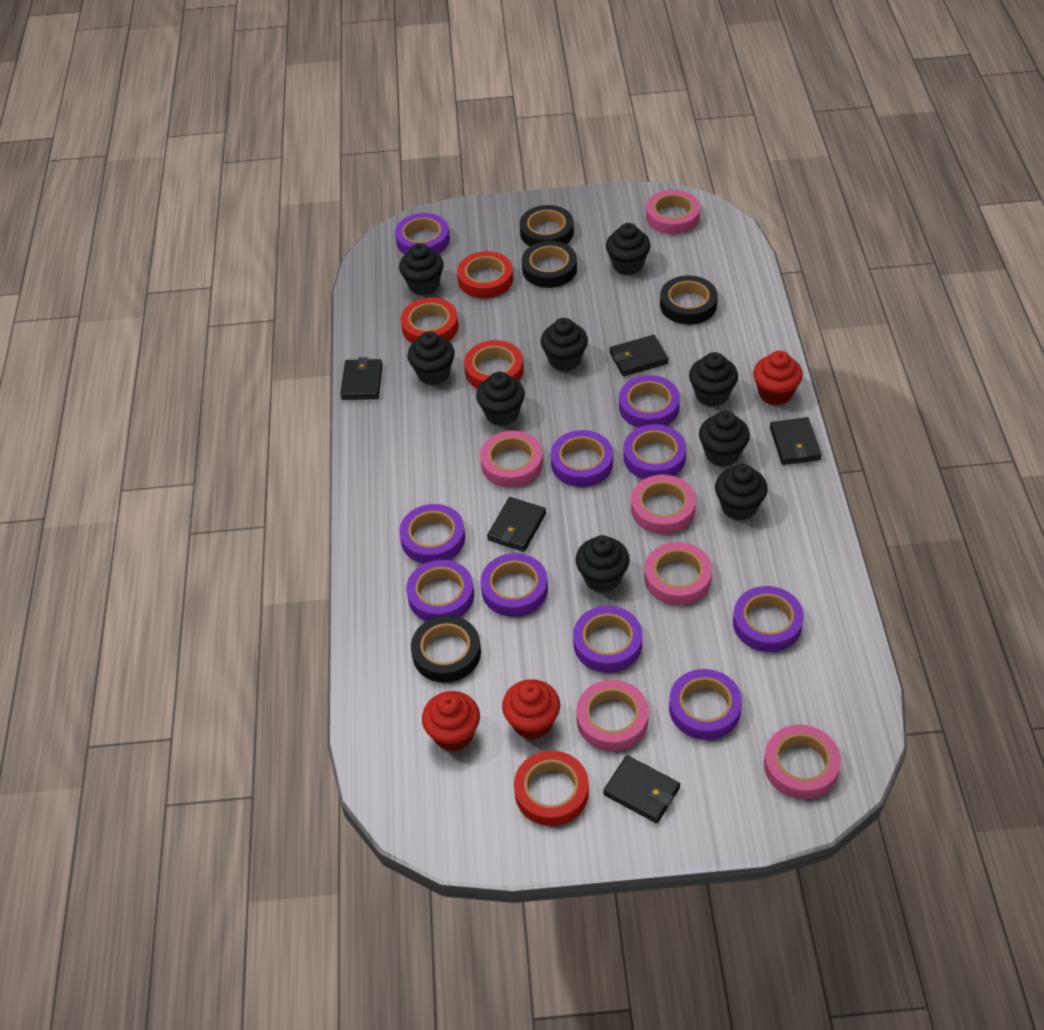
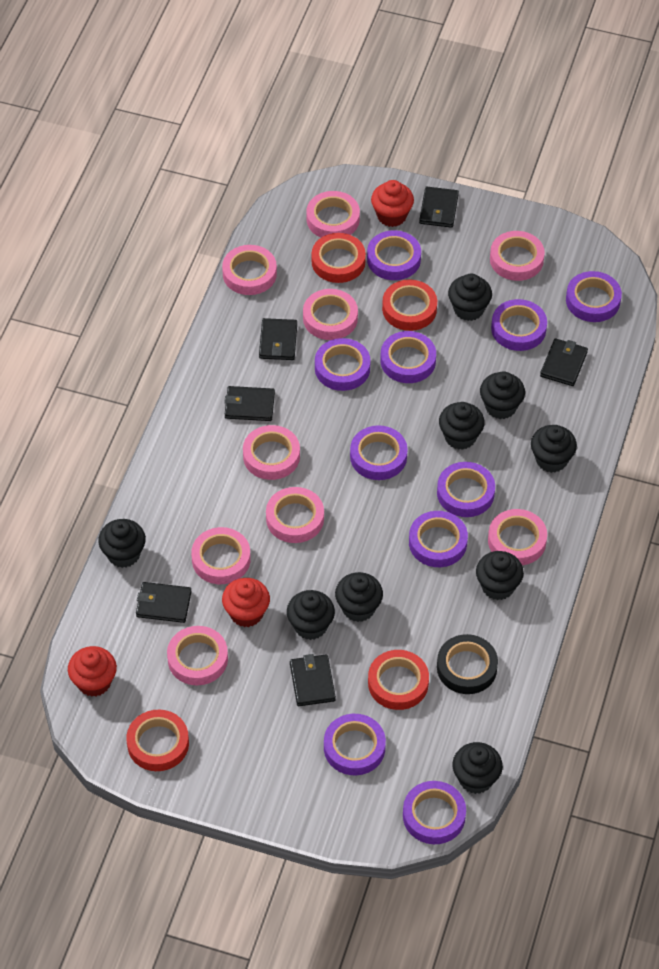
black tape: [411,616,481,683] [520,205,574,247] [522,241,577,288] [660,276,718,325] = 4 -> [437,634,498,694] = 1
black wallet: [340,357,383,400] [487,497,546,552] [603,755,680,823] [609,335,668,376] [770,417,822,465] = 5 -> [136,582,191,623] [224,386,275,421] [259,318,297,360] [290,654,336,706] [419,187,459,228] [540,338,588,386] = 6
pink tape: [480,431,543,487] [576,680,649,751] [631,475,696,534] [645,542,712,605] [646,190,700,235] [764,725,841,799] = 6 -> [167,626,228,685] [191,527,251,584] [222,245,277,295] [243,425,300,480] [266,487,324,543] [303,289,358,340] [307,191,360,238] [488,509,547,565] [490,231,545,281] = 9

